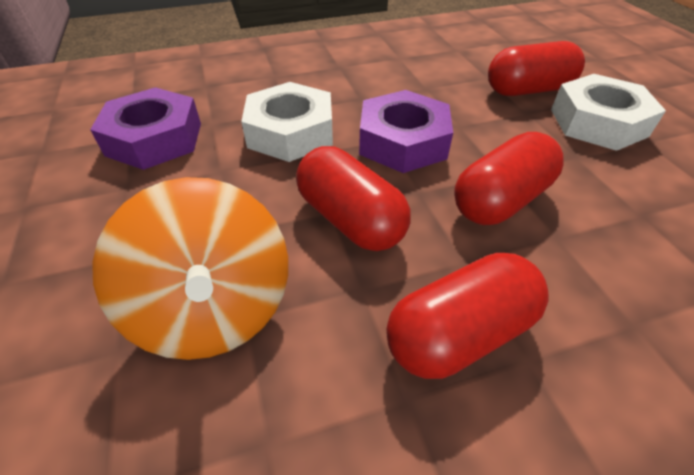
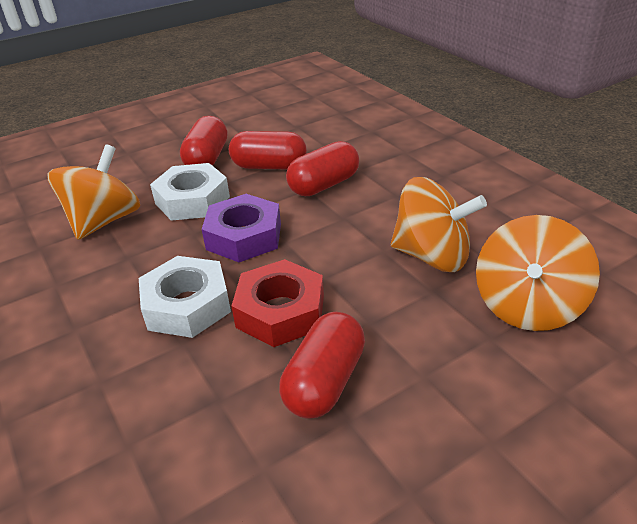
orange spinning top: [92,177,288,360] = 1 -> [47,144,140,240] [391,177,487,272] [476,215,600,331] = 3
purple nut: [90,87,201,170] [359,90,453,173] = 2 -> [202,194,281,262] = 1
red nut: none = 0 -> [232,259,324,347] = 1

